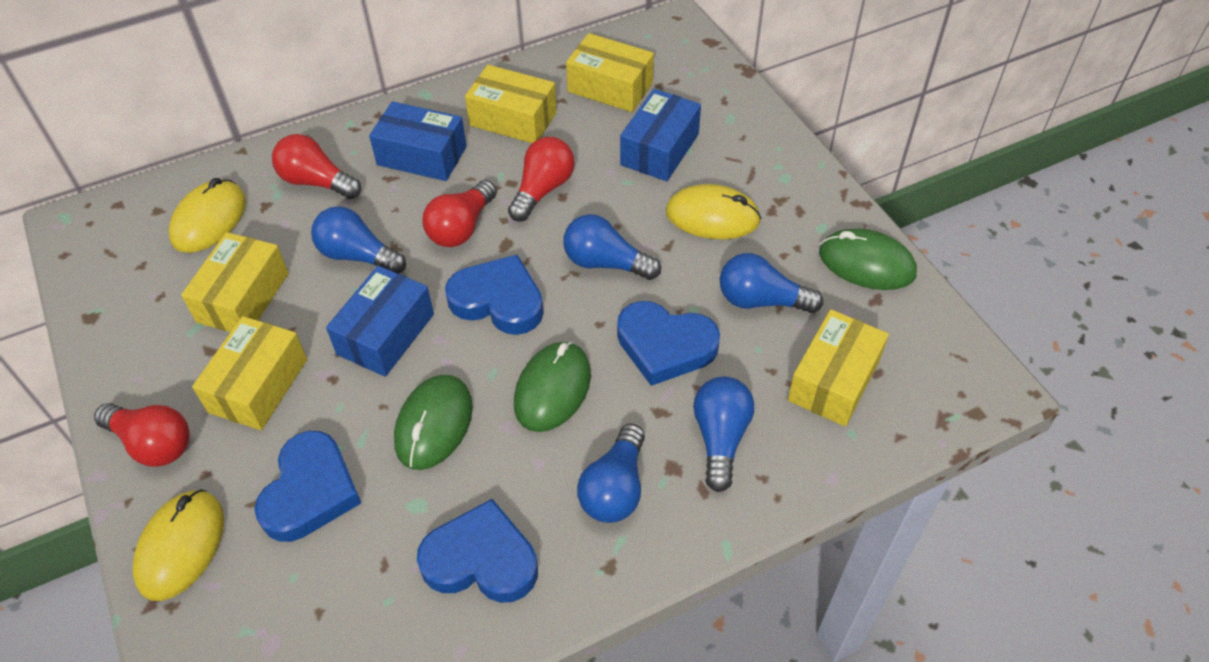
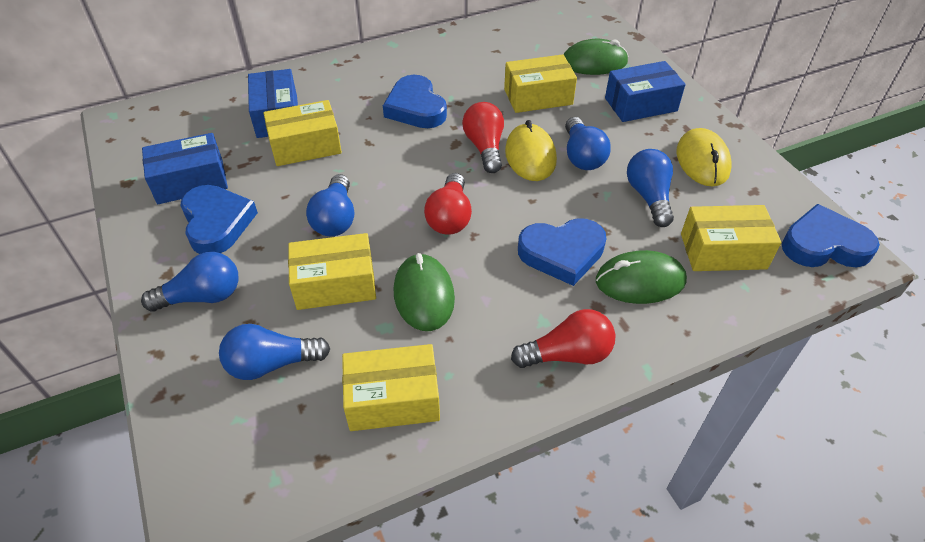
red light bulb: [94,403,190,467] [272,134,361,199] [422,180,497,247] [508,137,575,222] = 4 -> [424,173,472,235] [462,102,504,173] [511,309,616,368] = 3
yellow mouse: [132,489,224,601] [169,178,246,253] [666,184,761,239] = 3 -> [505,120,557,181] [676,128,732,187] = 2

